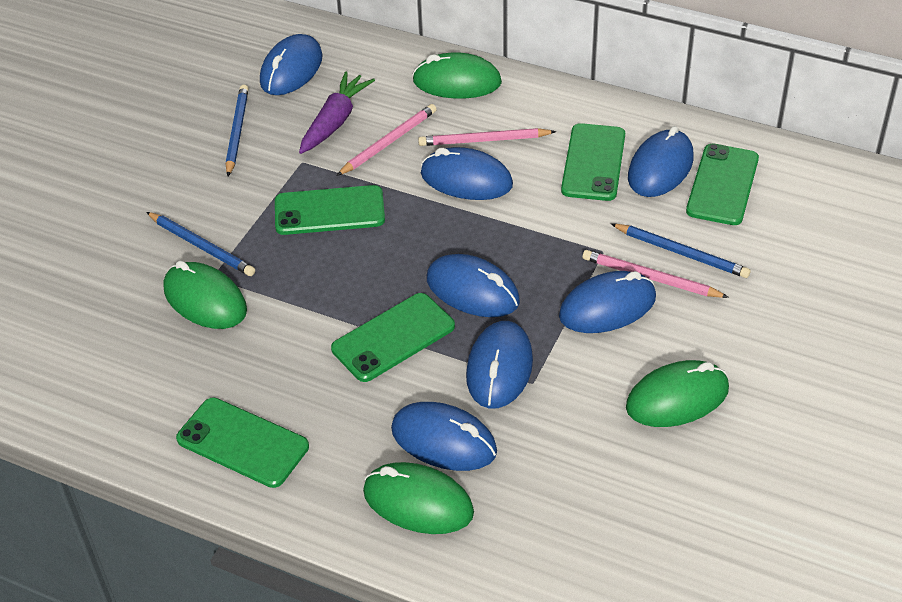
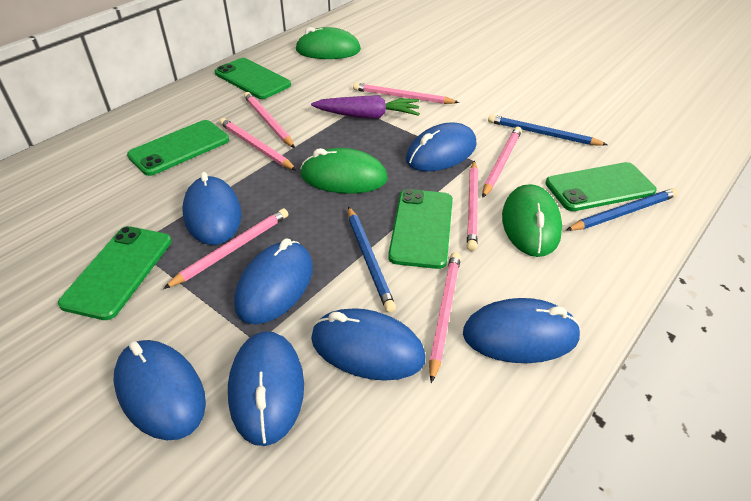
green mouse: [163,261,247,329] [363,462,474,534] [412,52,502,98] [626,360,729,427] = 4 -> [295,27,361,59] [300,148,388,194] [502,184,562,257] = 3
pink pencil: [336,104,437,176] [418,128,556,146] [583,250,729,298] = 3 -> [163,208,288,289] [220,118,297,171] [244,92,295,148] [353,83,459,104] [429,252,461,383] [467,161,478,251] [482,127,522,198] = 7

